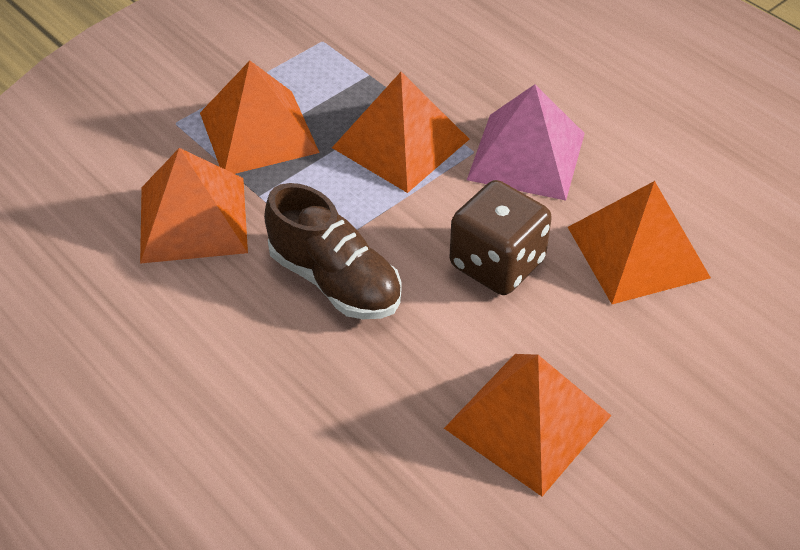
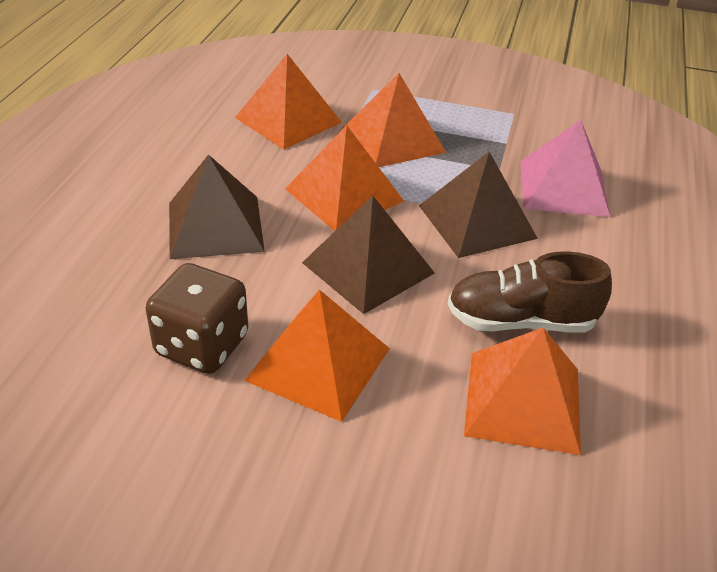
brown pyramid: none = 0 -> [169,154,265,259] [302,196,435,314] [419,152,538,258] = 3

